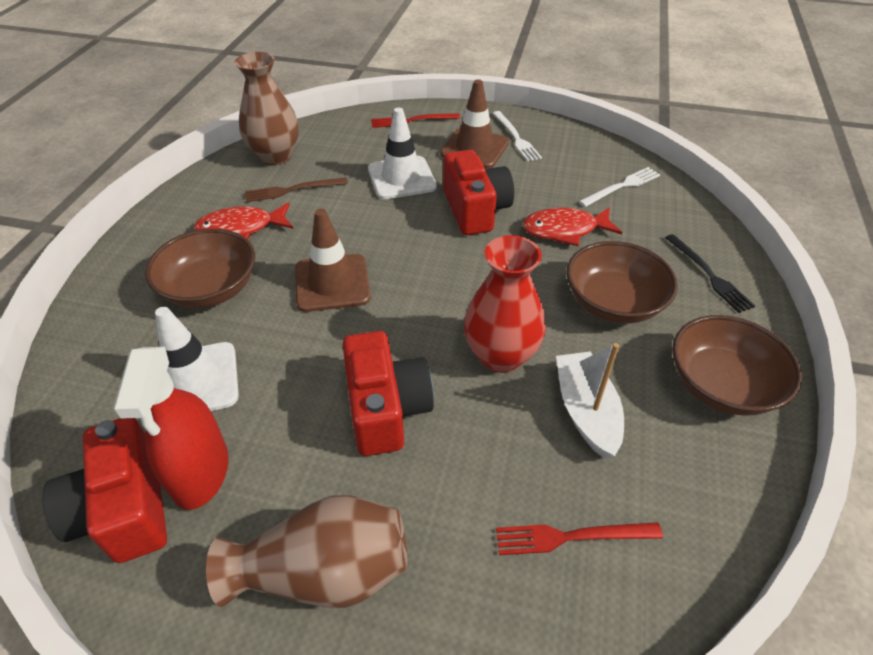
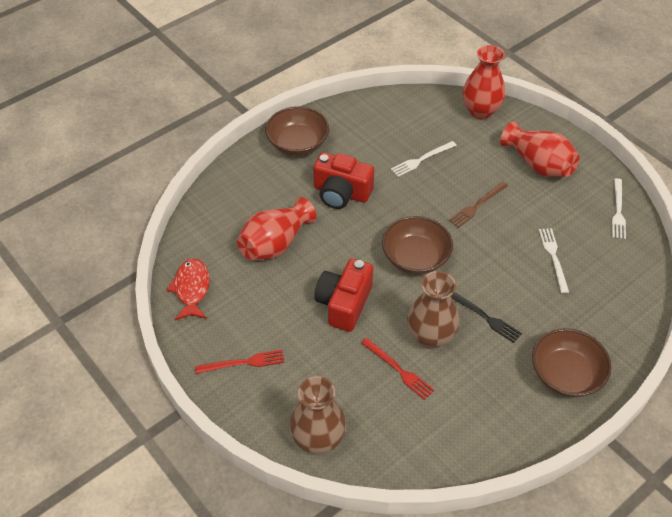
brown traffic cone: [295,209,371,312] [440,79,509,168] = 2 -> none = 0
red camera: [42,418,167,563] [342,331,434,456] [443,150,514,235] = 3 -> [313,152,374,209] [314,259,373,332] = 2
red fish: [193,202,293,240] [523,207,622,246] = 2 -> [166,258,210,320] = 1
red spray bottle: [113,347,229,510] = 1 -> none = 0
red vase: [464,235,546,373] = 1 -> [237,197,317,260] [463,45,505,119] [500,121,580,177] = 3
white boat: [556,343,624,459] = 1 -> none = 0
white fork: [492,111,542,162] [579,167,660,207] = 2 -> [391,141,457,177] [539,228,569,293] [612,178,626,239] = 3
white traffic cone: [155,307,239,411] [368,108,437,199] = 2 -> none = 0

